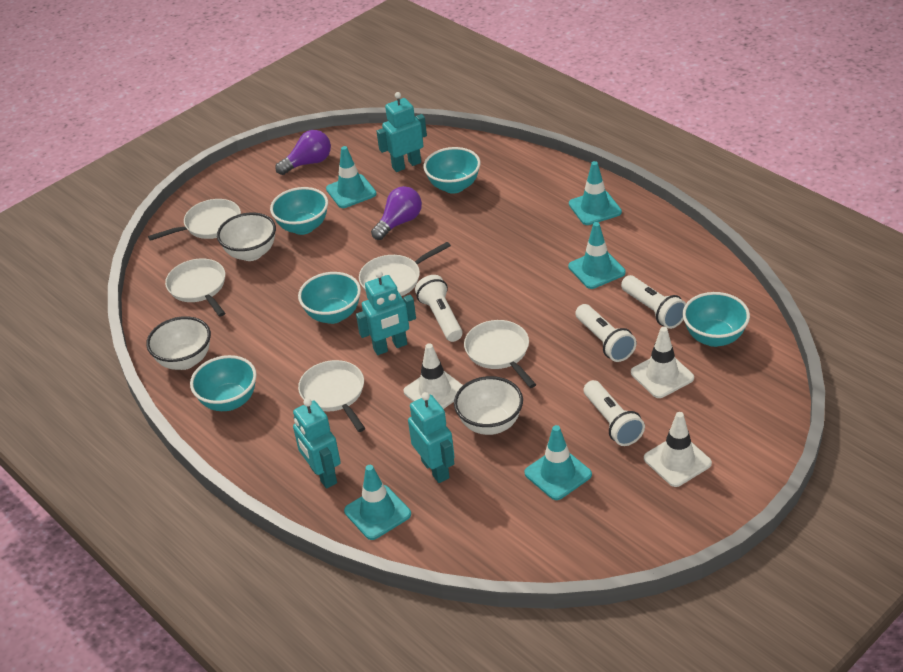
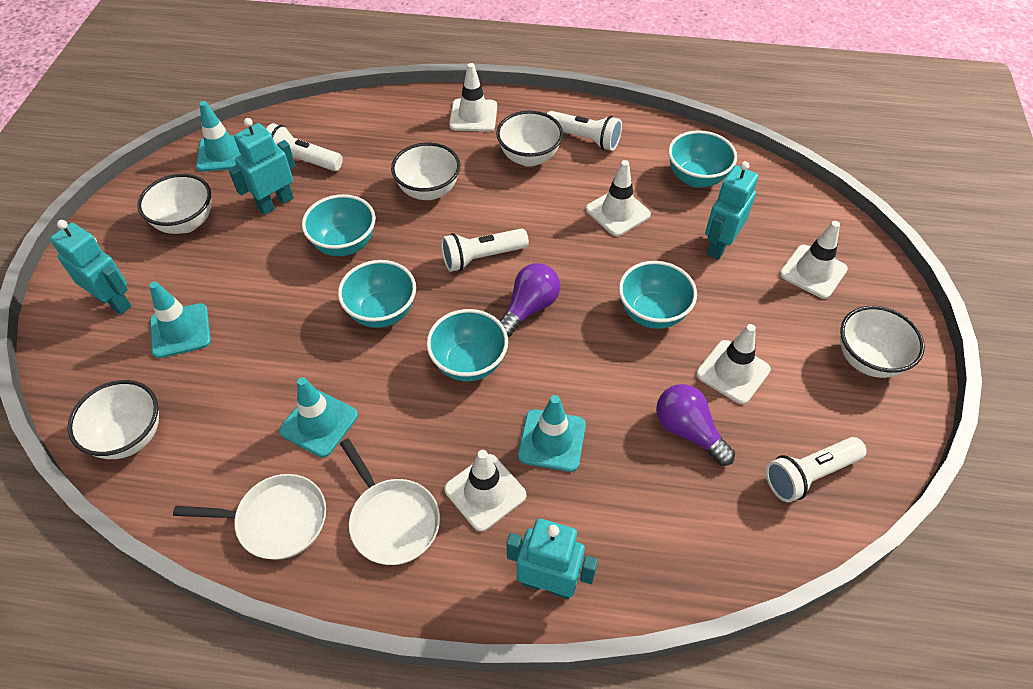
turquoise traffic cone: [326,146,377,208] [344,465,411,540] [524,425,592,500] [568,222,626,289] [569,161,622,225] = 5 -> [149,281,211,358] [196,101,241,172] [279,377,358,457] [518,395,586,472] = 4
white bowl: [146,316,211,370] [217,212,276,261] [454,376,523,435] = 3 -> [67,380,159,459] [137,174,211,234] [391,143,461,200] [496,111,563,167] [840,306,925,378] = 5
white pan: [148,199,241,241] [165,259,225,317] [298,360,365,432] [359,242,451,296] [464,320,536,388] = 5 -> [173,474,326,560] [340,438,440,565] = 2
white traffic cone: [404,343,463,409] [631,327,694,398] [644,412,712,487] = 3 -> [444,450,527,532] [449,63,497,132] [586,160,651,236] [696,324,771,404] [780,221,848,299] = 5

